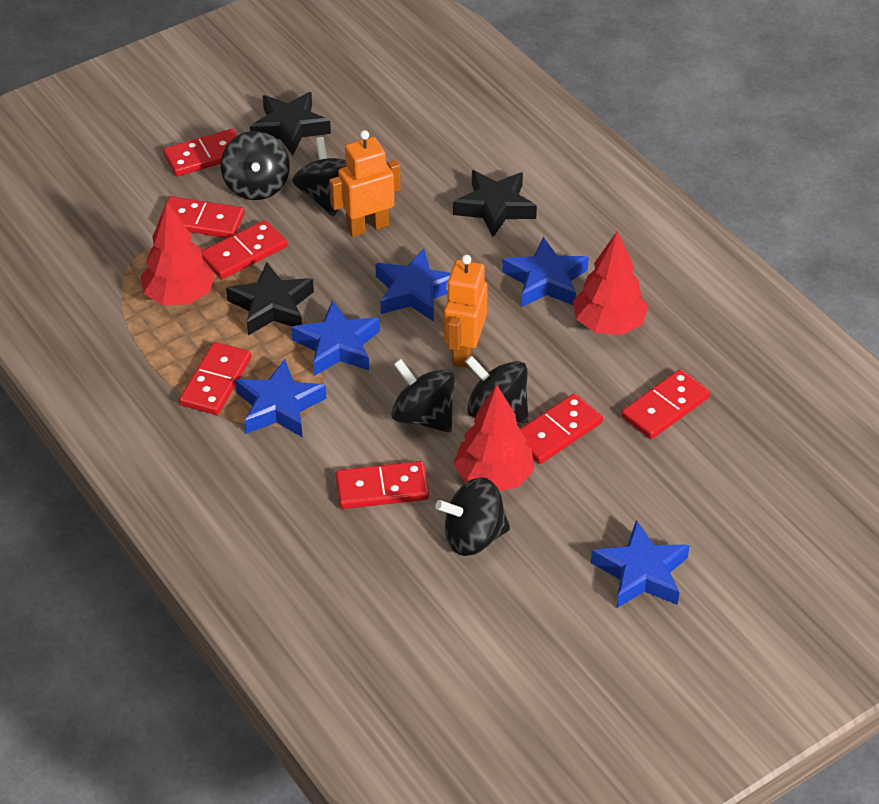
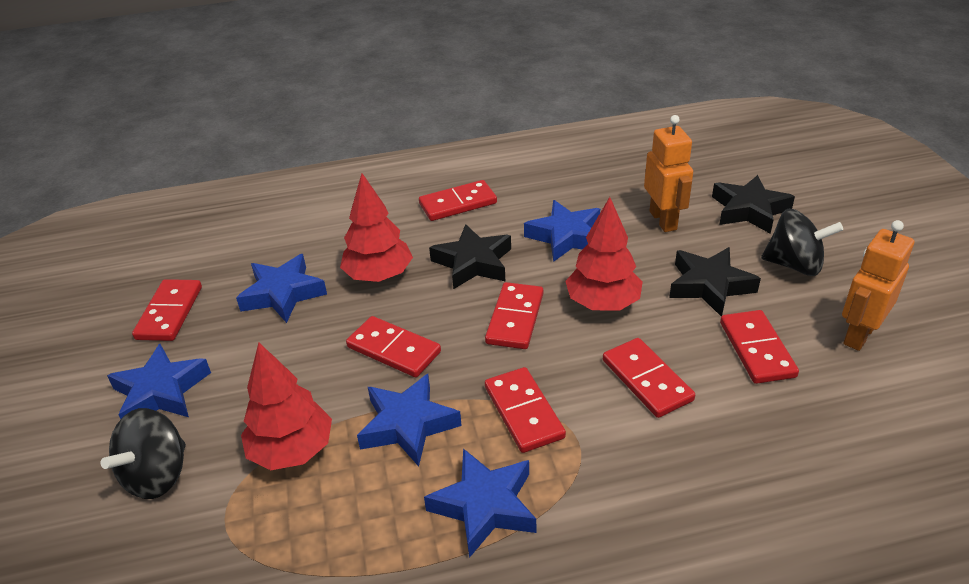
black spinning top: [221,131,290,200] [292,137,347,216] [391,359,455,432] [435,477,510,556] [465,356,529,423] = 5 -> [101,408,186,499] [761,209,843,276] = 2

